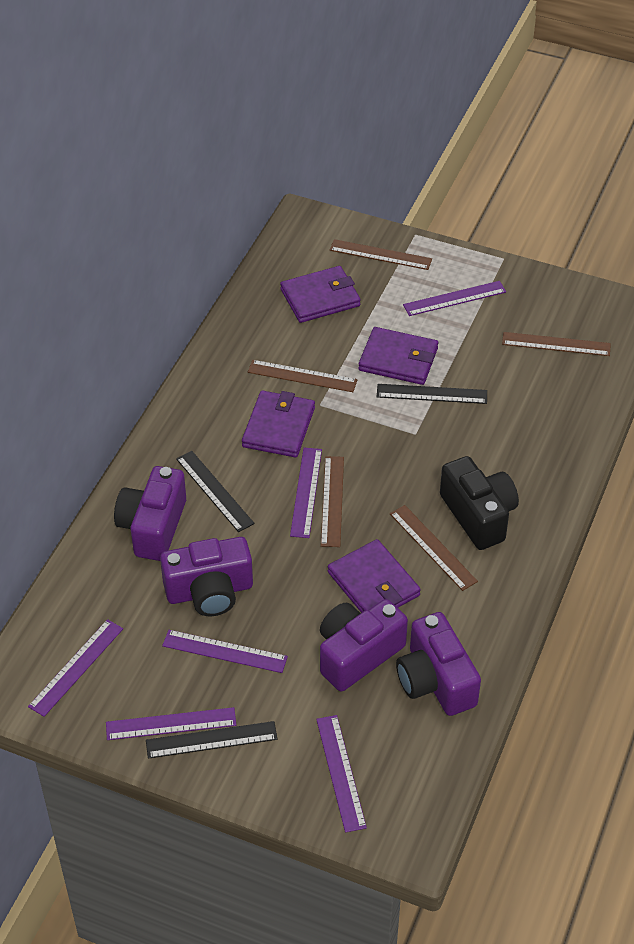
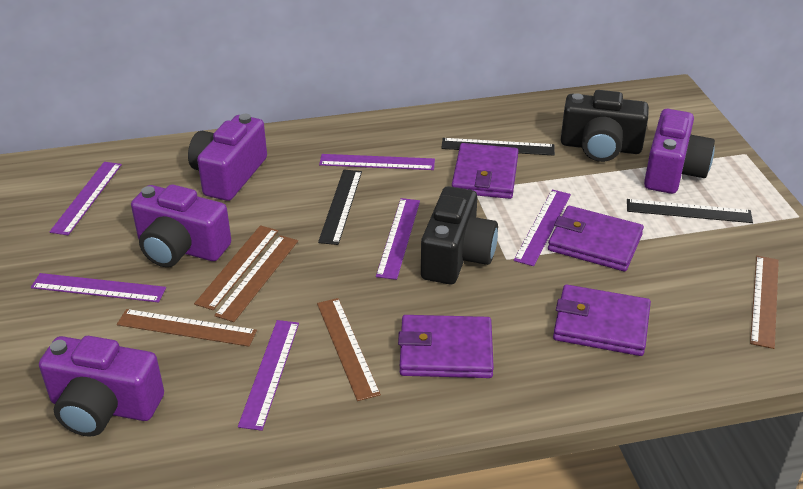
black camera: [440,456,519,550] = 1 -> [421,186,498,284] [561,90,649,162] = 2

